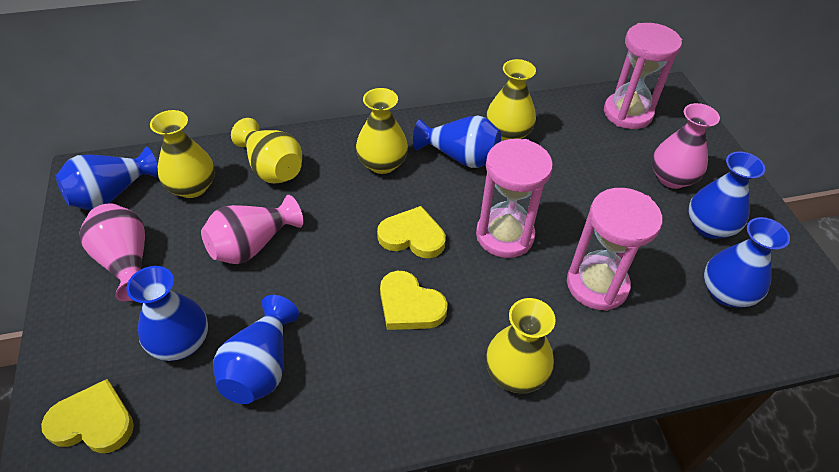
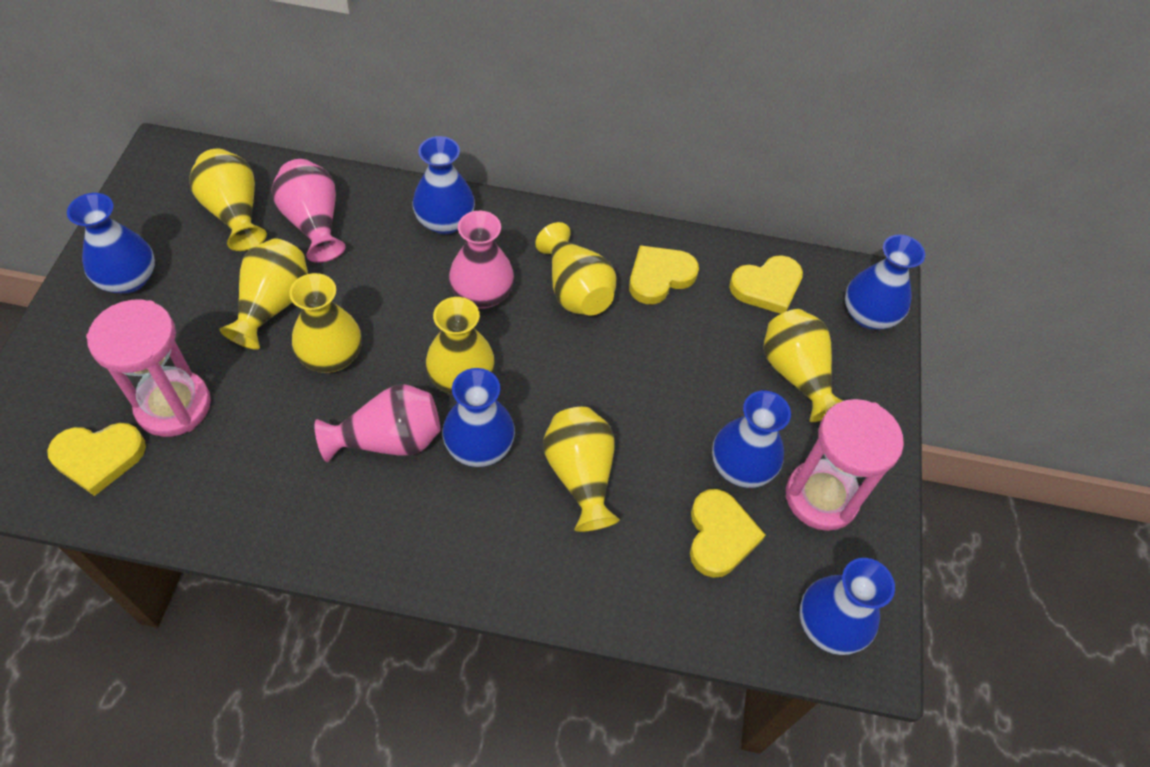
pink hourglass: [476,139,553,258] [567,188,662,311] [604,23,682,129] = 3 -> [86,300,211,437] [786,399,904,531] = 2
yellow heart: [41,379,134,453] [377,206,446,258] [380,271,448,330] = 3 -> [47,423,146,496] [629,245,699,304] [690,489,765,578] [729,255,803,314] = 4
yellow vase: [150,110,215,198] [231,118,302,184] [356,88,408,174] [486,59,536,141] [486,298,556,393] = 5 -> [189,149,267,251] [219,239,308,350] [289,273,362,373] [426,297,495,395] [535,222,616,315] [543,407,620,532] [763,309,843,422] = 7

